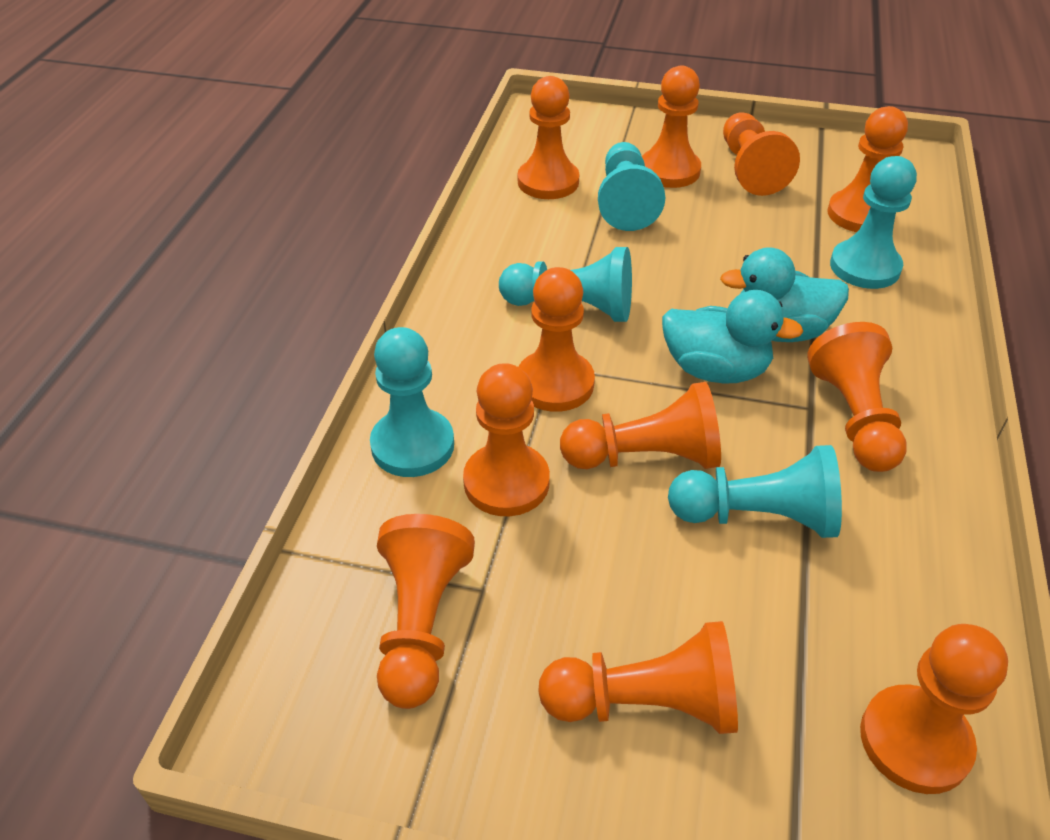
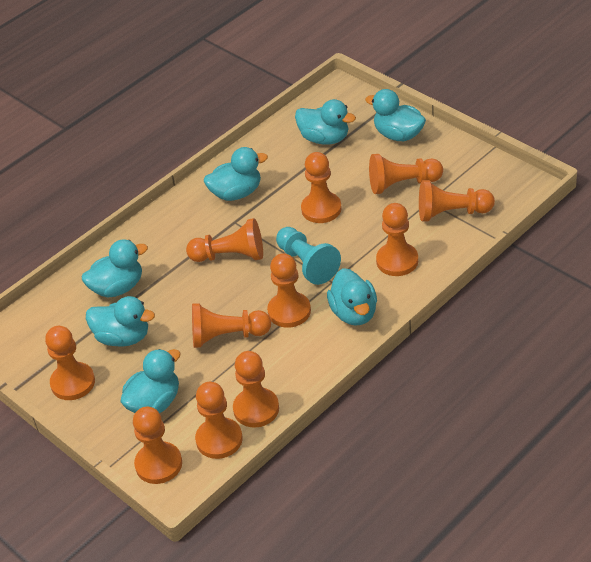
turquoise duck: [662,290,804,384] [720,247,849,342] = 2 -> [82,239,148,297] [86,296,155,347] [120,349,181,413] [204,147,268,201] [295,99,356,145] [327,268,377,326] [365,89,426,141] = 7
turquoise pawn: [370,327,454,477] [499,247,632,322] [598,142,665,231] [668,445,842,538] [830,156,917,289] = 5 -> [276,227,341,285] = 1

